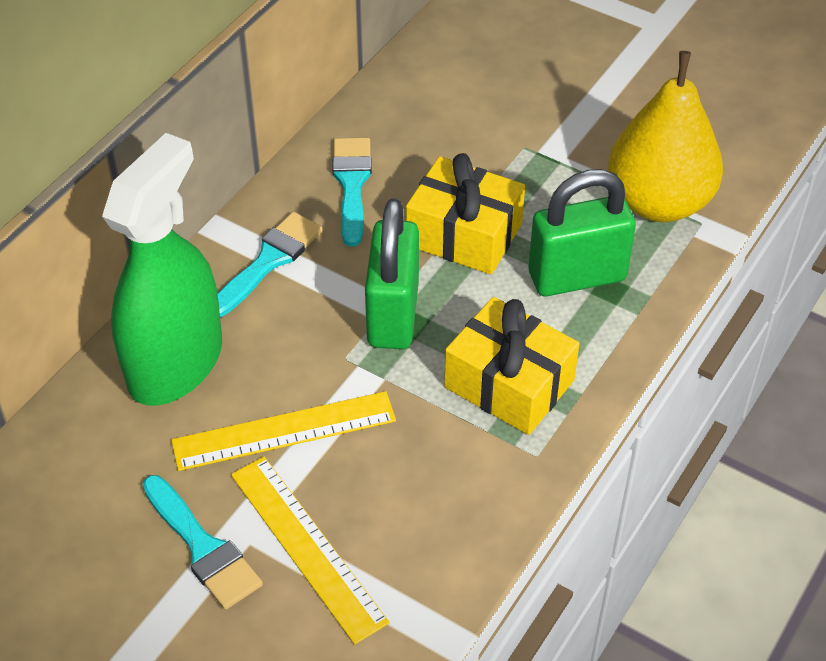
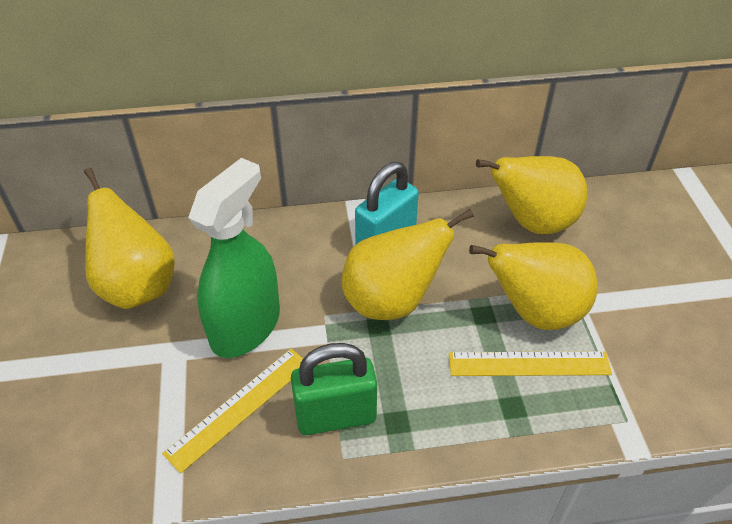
green padlock: [365,198,419,349] [529,169,636,296] = 2 -> [291,343,377,435] = 1
turquoise brush: [142,475,263,610] [217,212,323,317] [332,138,372,246] = 3 -> none = 0
turquoise padlock: none = 0 -> [355,162,419,244] = 1
yellow gift: [406,153,525,275] [444,297,579,435] = 2 -> none = 0
yellow pear: [608,51,723,222] = 1 -> [84,168,175,309] [342,209,474,320] [469,243,598,330] [476,156,587,234] = 4

